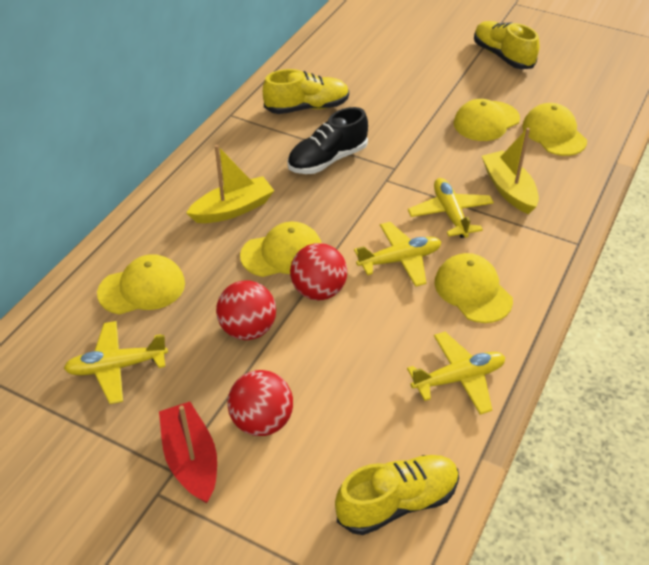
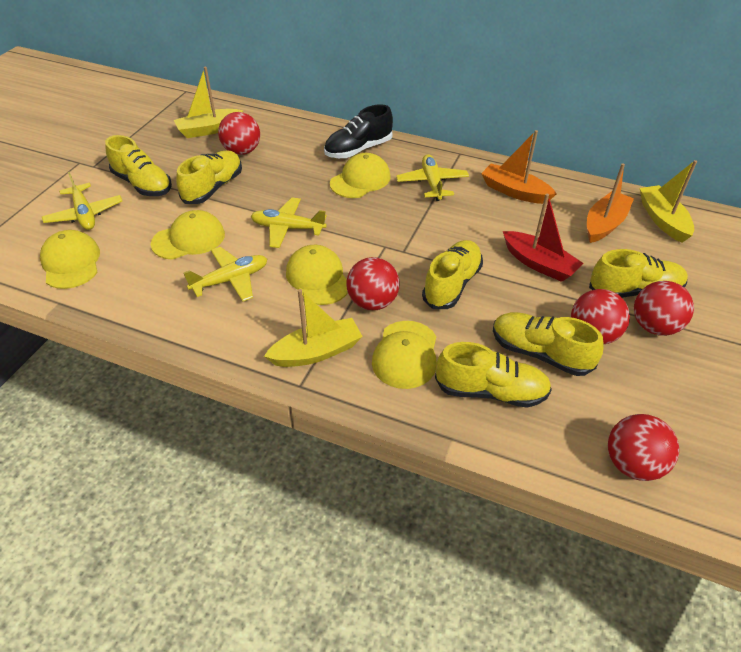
orange boat: none = 0 -> [481,130,557,204] [587,163,634,243] = 2
red ball: [216,280,276,340] [227,370,293,436] [290,243,347,300] = 3 -> [218,112,260,155] [346,257,399,310] [571,289,630,344] [608,414,679,481] [634,281,694,336] = 5
yellow boat: [186,145,274,223] [482,128,539,214] = 2 -> [174,67,244,138] [264,289,363,367] [640,160,697,243] = 3
yellow shoe: [263,69,349,114] [335,455,459,535] [474,21,539,69] = 3 -> [105,135,172,196] [176,150,242,204] [422,240,483,309] [435,342,552,408] [493,312,604,376] [589,249,688,298] = 6

